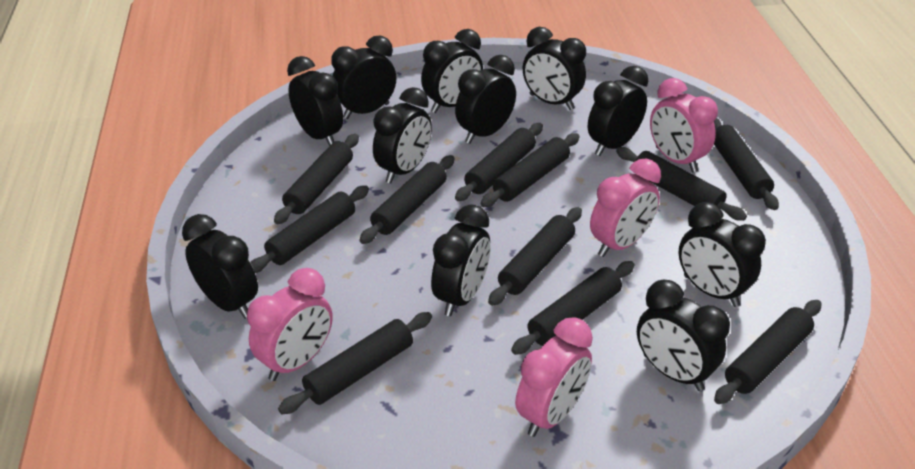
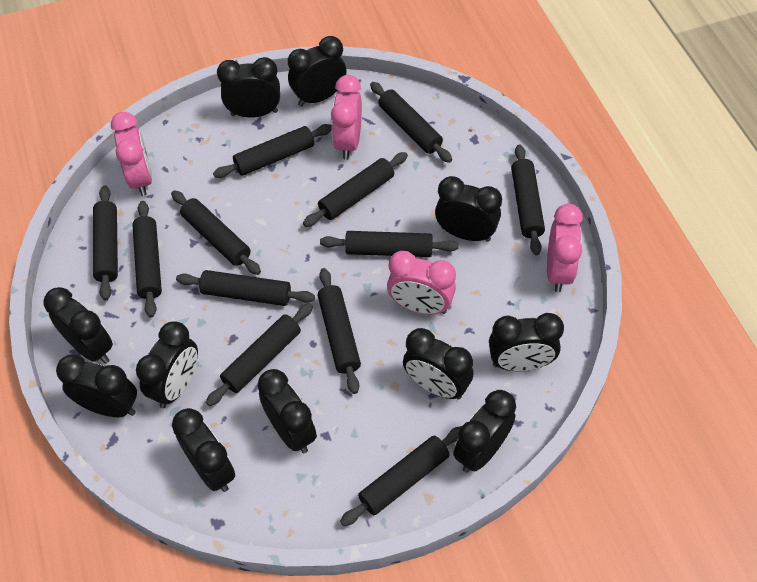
black rolling pin: [250,185,369,273] [274,134,359,224] [278,312,432,414] [360,155,455,244] [455,123,543,201] [481,133,580,207] [488,207,582,306] [511,261,634,355] [616,147,747,221] [714,118,779,210] [714,300,822,404] = 11 -> [93,185,118,300] [132,201,162,318] [171,190,261,275] [176,270,315,306] [206,303,313,406] [213,124,332,178] [303,152,408,227] [318,268,361,394] [320,231,458,257] [340,426,462,526] [370,82,452,163] [511,144,545,255] = 12

